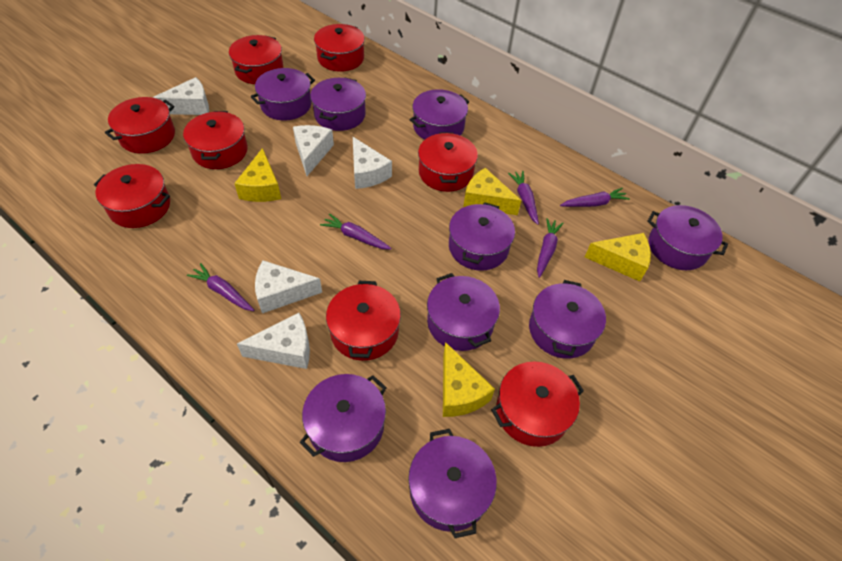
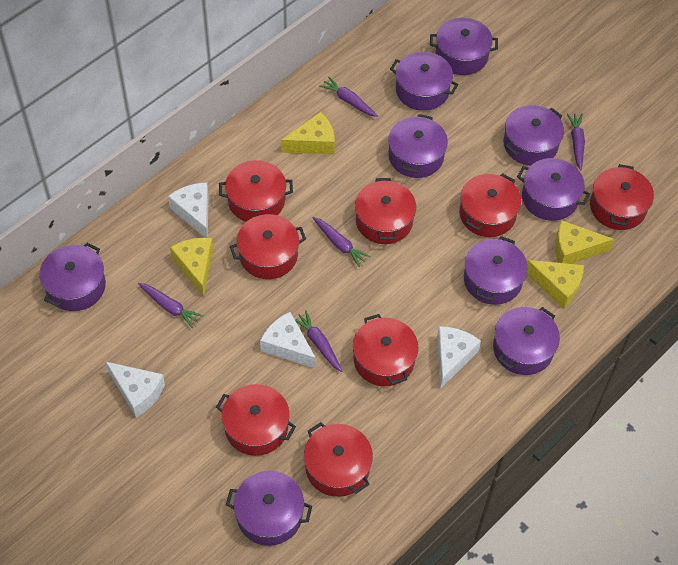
white cheese: [152,77,209,115] [237,313,310,369] [255,260,322,313] [293,125,334,176] [353,137,392,189] = 5 -> [106,362,165,417] [168,182,209,238] [260,312,316,369] [437,326,481,389] = 4

